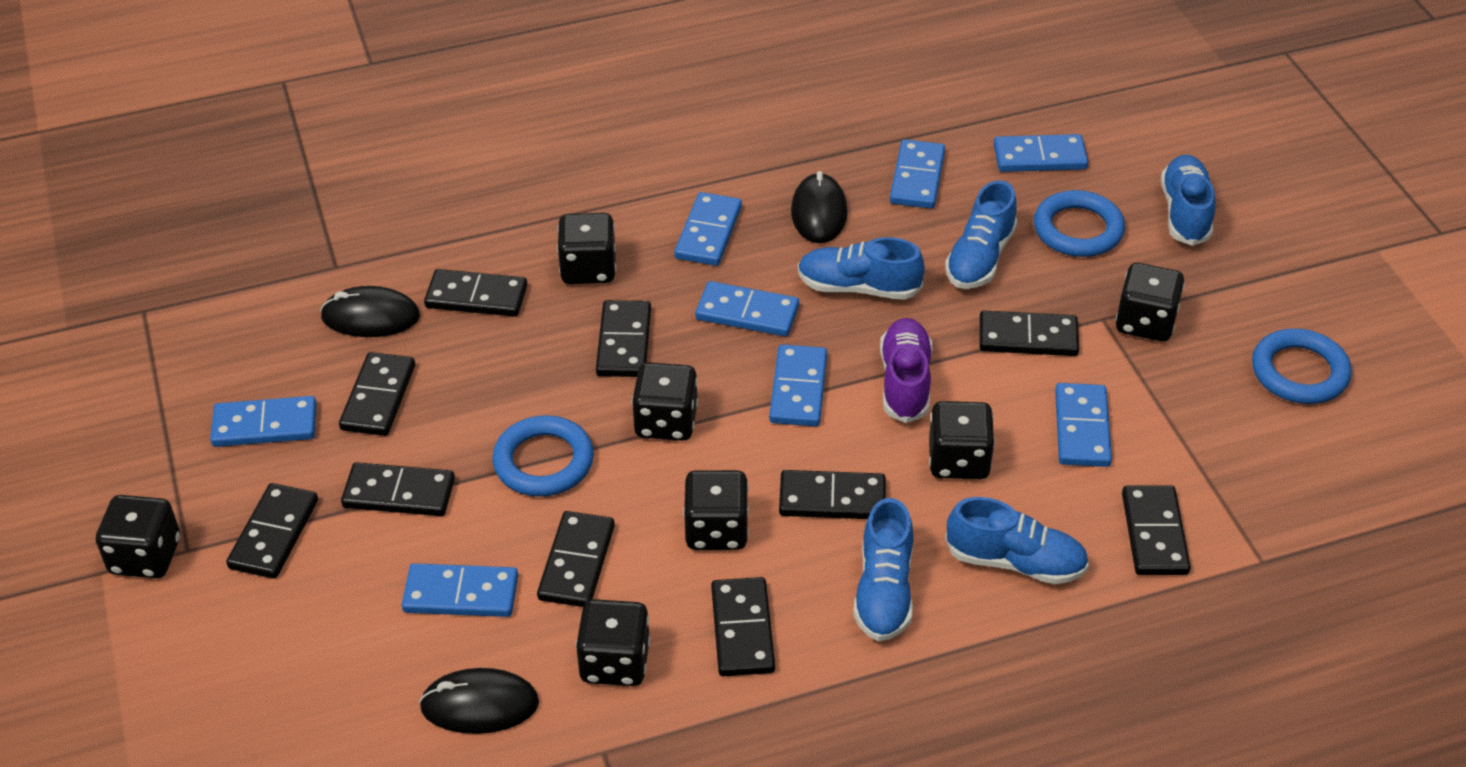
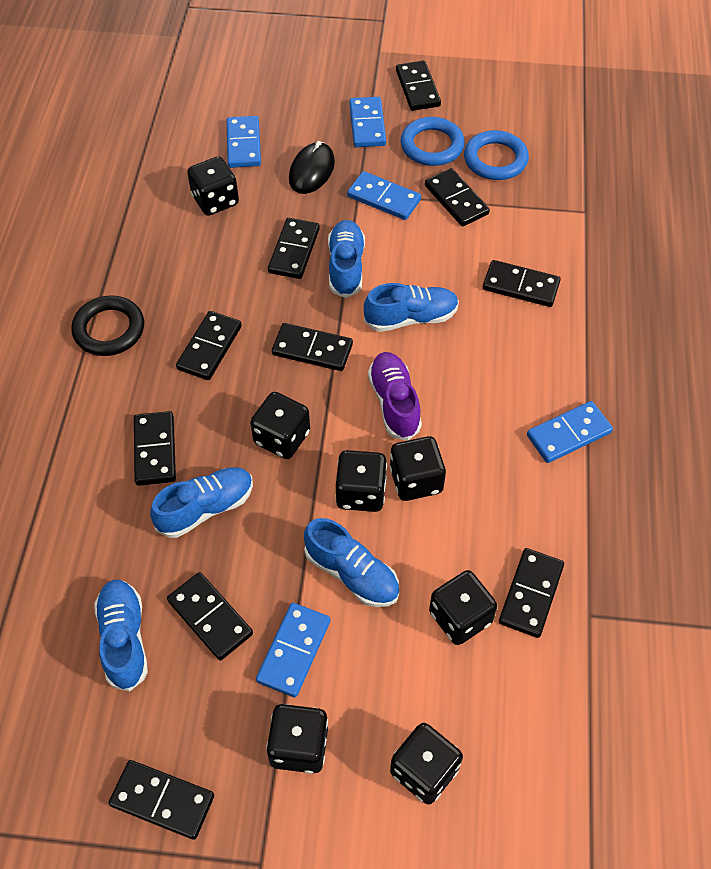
black mouse: [320,286,420,337] [419,668,539,734] [791,171,848,243] = 3 -> [289,141,335,194] = 1
black ring: none = 0 -> [72,295,144,356] = 1
blue domino: [210,396,317,447] [402,563,518,617] [674,192,742,266] [695,281,799,336] [769,344,827,426] [890,139,945,209] [994,134,1088,172] [1055,383,1112,467] = 8 -> [226,116,261,168] [256,603,330,697] [347,171,421,220] [349,97,386,147] [527,401,613,463] = 5
blue ring: [492,415,594,497] [1034,190,1125,257] [1252,328,1352,404] = 3 -> [401,117,465,166] [464,130,529,180] = 2

